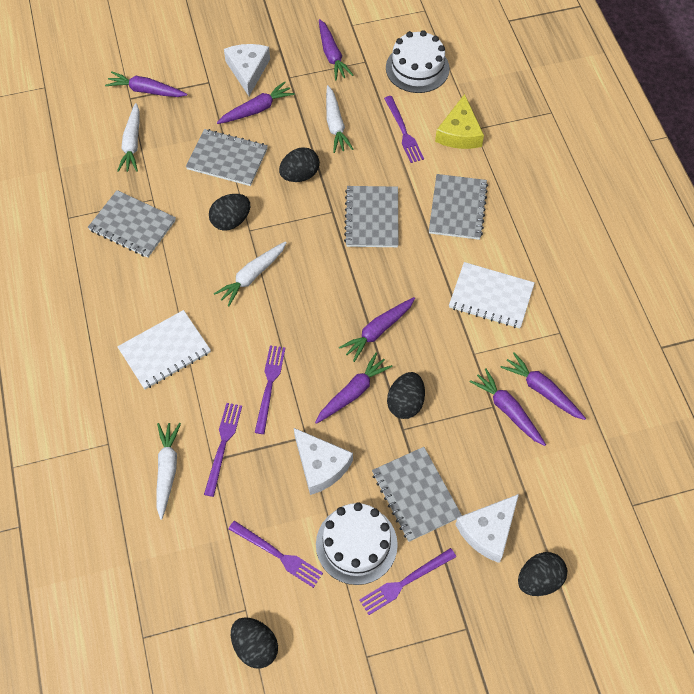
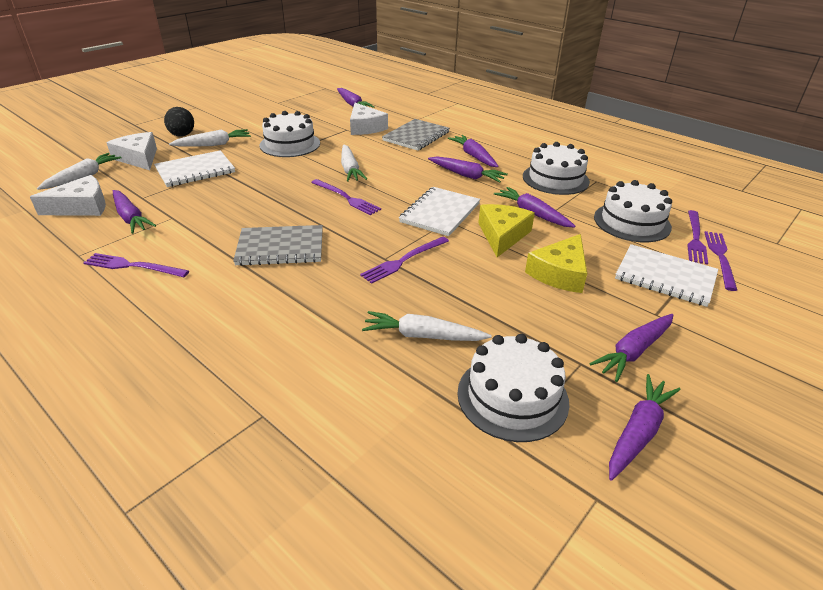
black egg: [209,194,250,231] [231,617,278,669] [279,147,320,182] [387,372,425,419] [518,552,567,596] = 5 -> [164,107,194,137] = 1
grey notebook: [88,190,176,258] [186,129,268,186] [344,186,399,247] [372,447,462,542] [429,174,488,240] = 5 -> [233,225,323,266] [382,119,450,151] = 2
white cake: [316,502,398,585] [386,30,450,93] = 2 -> [259,111,320,157] [457,334,569,442] [523,142,590,195] [594,180,672,242] = 4
white notebook: [117,310,211,389] [449,262,535,329] = 2 -> [154,150,235,187] [399,187,480,236] [615,244,718,307] = 3
yellow cheese: [435,94,484,149] = 1 -> [478,204,535,257] [525,234,587,293] = 2

